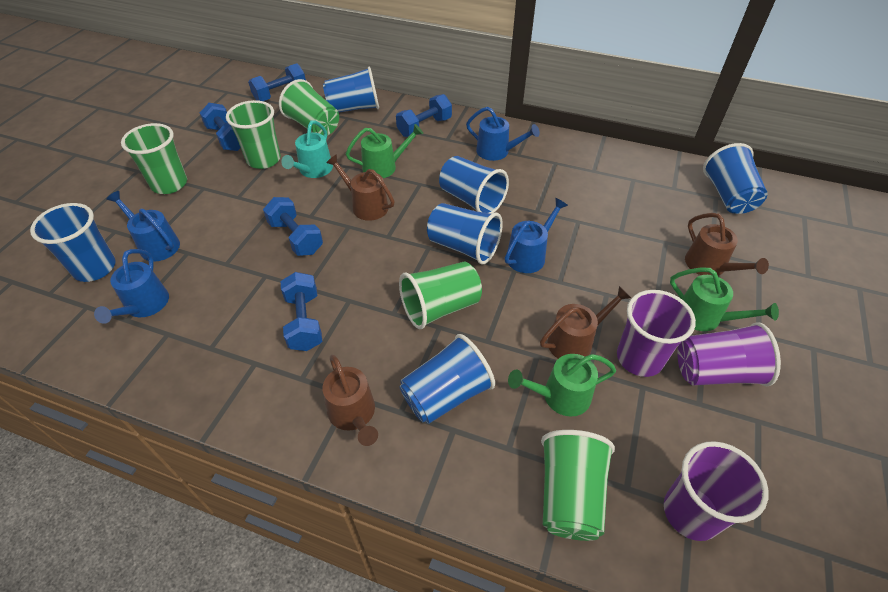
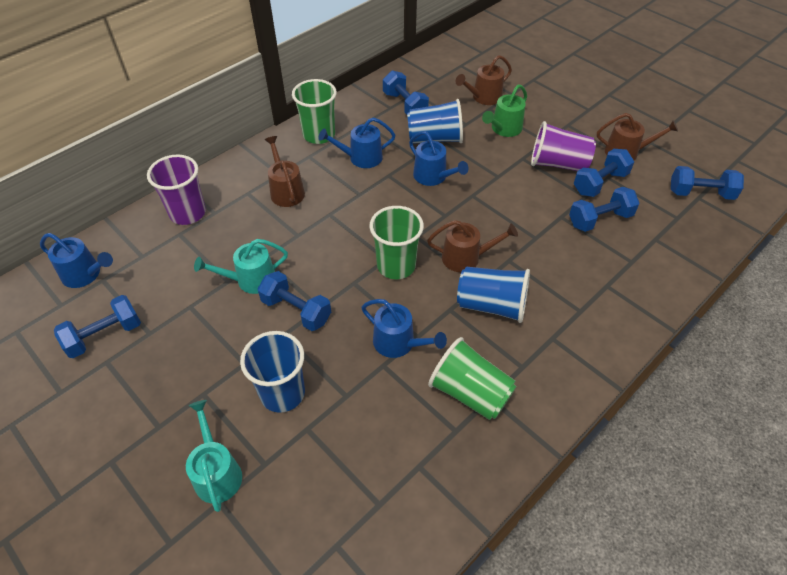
blue cup: [30,203,116,282] [323,67,379,112] [400,334,495,424] [427,203,503,265] [439,156,509,214] [703,143,768,214] = 6 -> [240,331,305,413] [407,99,463,144] [457,266,530,323] = 3
blue dumbbell: [200,103,241,151] [248,63,306,101] [263,197,323,256] [281,272,322,351] [396,94,452,137] = 5 -> [54,295,141,358] [258,271,331,331] [383,70,429,115] [569,187,640,232] [574,149,634,197] [671,166,744,200] = 6
green cup: [121,123,187,194] [226,100,281,169] [279,79,339,136] [399,262,482,329] [541,430,615,541] = 5 -> [292,79,337,144] [369,206,424,279] [428,337,517,420] = 3
green watering can: [346,124,423,178] [508,354,616,416] [670,267,779,331] = 3 -> [482,85,527,137] = 1
purple cup: [617,290,696,377] [664,441,769,541] [677,322,781,386] = 3 -> [147,155,206,225] [531,121,596,171] = 2
turquoise watering can: [281,120,333,178] = 1 -> [186,400,242,512] [194,239,288,294] = 2

